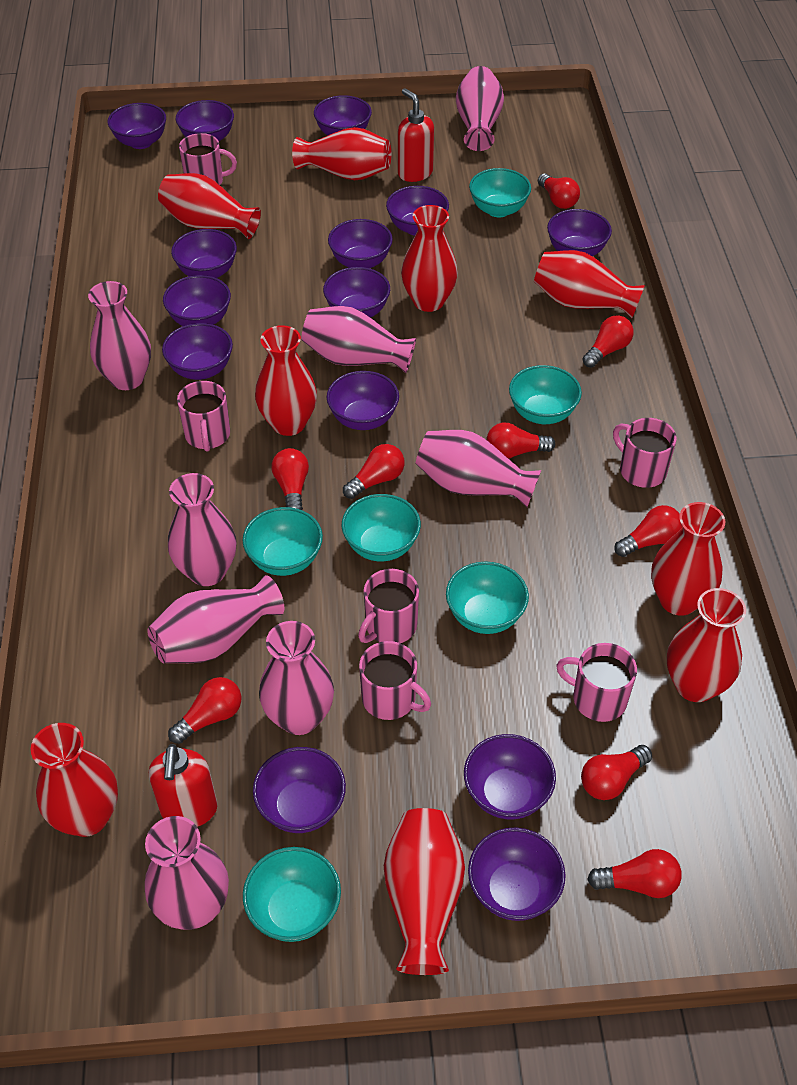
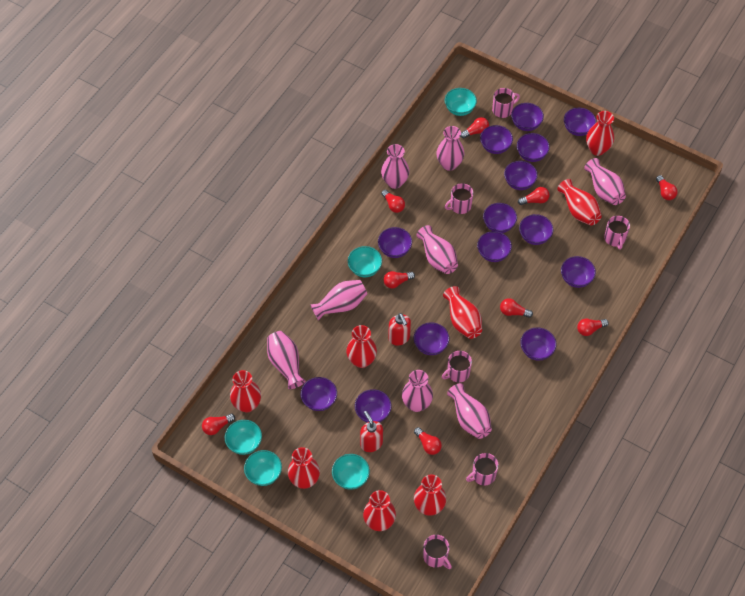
red vase: [31,723,118,837] [158,173,261,239] [255,325,317,436] [292,127,391,180] [384,808,465,975] [401,205,458,312] [534,250,645,318] [651,502,725,616] [667,588,746,702] = 9 -> [230,370,261,412] [288,447,320,489] [346,325,377,368] [363,490,396,531] [414,474,446,516] [443,286,482,339] [557,179,602,225] [586,111,614,156] = 8
turquoise bowl: [243,507,323,576] [243,847,341,942] [342,494,421,561] [446,562,529,634] [469,168,531,217] [509,365,582,424] = 6 -> [225,420,262,455] [244,450,282,486] [332,454,370,490] [348,246,382,277] [445,88,477,116] = 5

